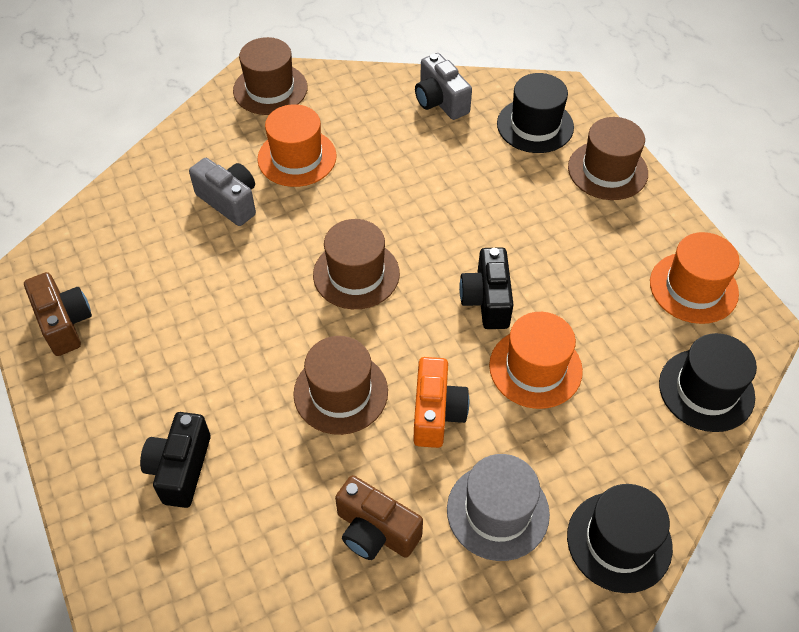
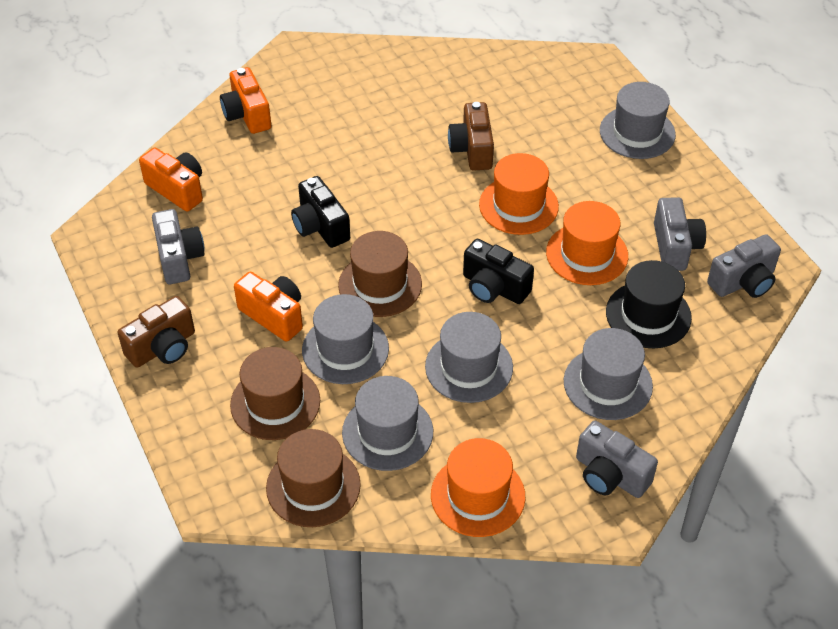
black hat: [497,73,574,153] [567,484,673,593] [659,333,757,432] = 3 -> [606,260,692,348] = 1
brown hat: [233,37,307,115] [293,336,388,435] [313,219,400,309] [568,117,648,200] = 4 -> [230,347,320,440] [266,429,361,527] [338,231,422,317] = 3
grey camera: [189,158,256,226] [415,53,472,120] = 2 -> [152,209,205,284] [576,421,658,498] [654,197,706,271] [707,234,781,298] = 4
grey hat: [447,454,550,561] = 1 -> [302,294,389,384] [342,376,433,471] [425,312,513,403] [564,328,653,420] [600,82,676,159] = 5
orange camera: [413,357,469,448] = 1 -> [139,147,203,212] [220,67,271,134] [234,272,303,342] = 3

